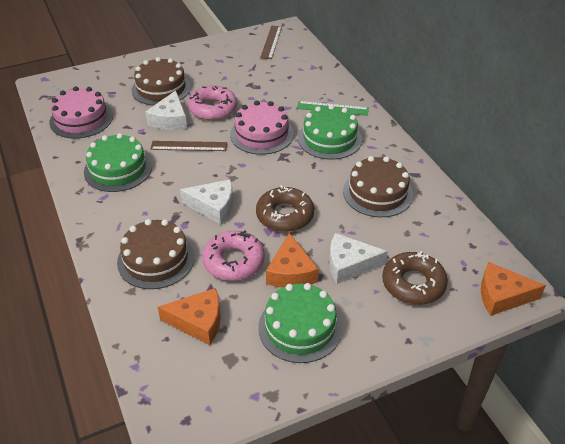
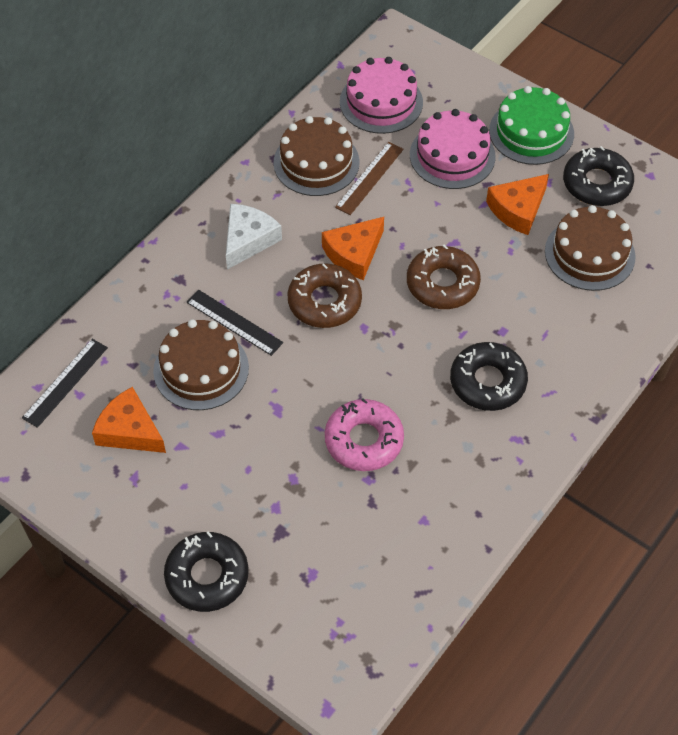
black donut: none = 0 -> [164,531,249,612] [450,342,528,411] [563,146,634,206] = 3
black ruler: none = 0 -> [22,339,108,428] [186,290,283,356] = 2
brown ruler: [150,141,227,151] [260,26,282,59] = 2 -> [335,142,404,215] = 1
green cake: [84,133,152,192] [258,283,342,363] [298,105,362,160] = 3 -> [489,86,574,165] = 1
green ruler: [297,101,369,116] = 1 -> none = 0
pink donut: [188,86,237,120] [202,230,265,281] = 2 -> [325,398,404,471] = 1
white cheese: [145,91,187,130] [180,179,233,224] [329,233,387,284] = 3 -> [226,204,282,270] = 1

